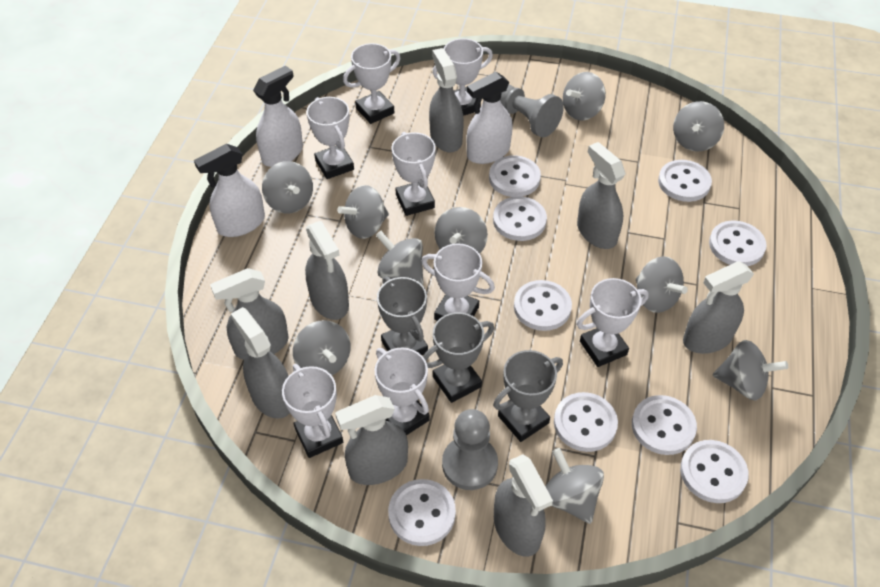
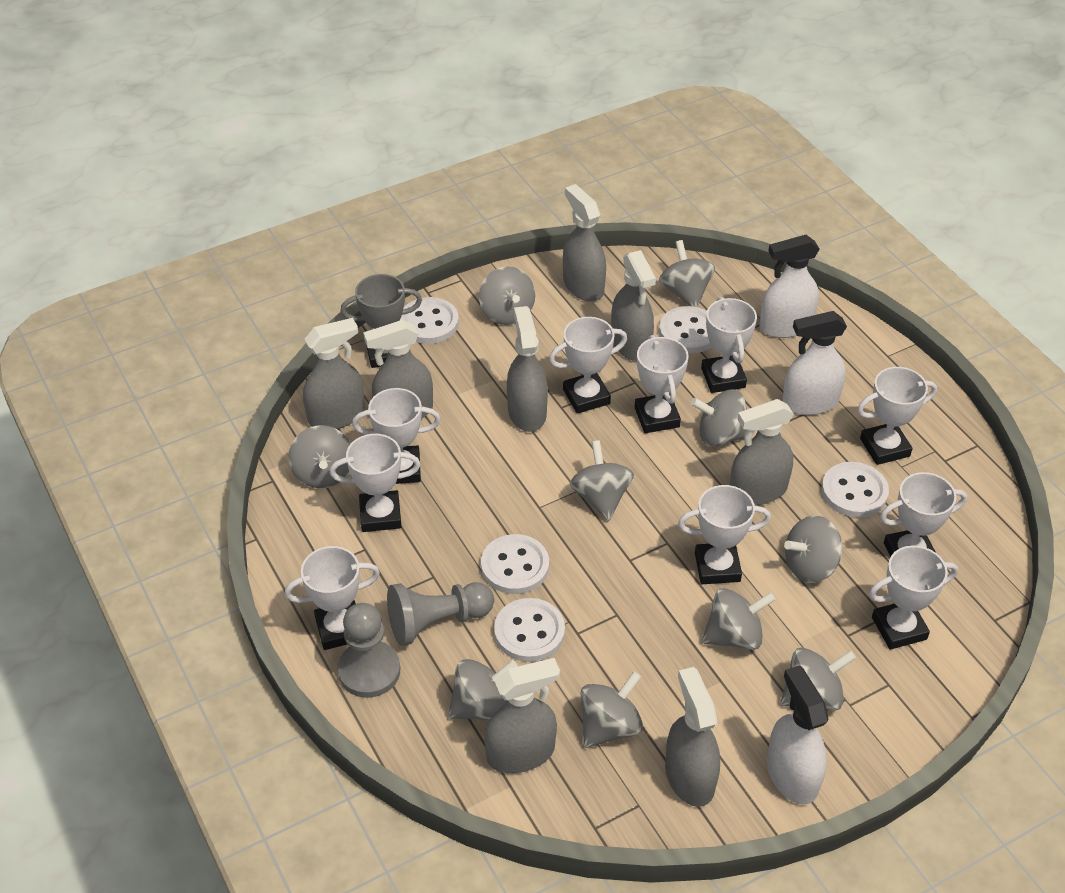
grey trophy: [377,276,428,355] [423,312,494,403] [493,350,563,442] = 3 -> [340,274,422,368] = 1
white button: [388,479,456,546] [489,155,541,197] [493,196,547,241] [514,280,572,331] [554,392,618,452] [632,395,697,455] [658,160,712,202] [680,440,749,503] [709,221,767,266] = 9 -> [399,297,459,344] [481,534,549,594] [494,598,565,662] [659,306,712,353] [822,462,889,518] = 5
white trophy: [282,364,343,458] [306,97,354,179] [343,43,400,124] [375,348,430,435] [392,132,436,216] [421,243,495,321] [433,38,493,116] [577,278,649,367] = 8 -> [285,546,380,650] [330,434,420,532] [352,388,441,484] [549,317,627,414] [634,335,688,433] [678,485,771,584] [701,297,757,393] [857,367,937,465] [869,546,958,650] [880,472,967,557] = 10

